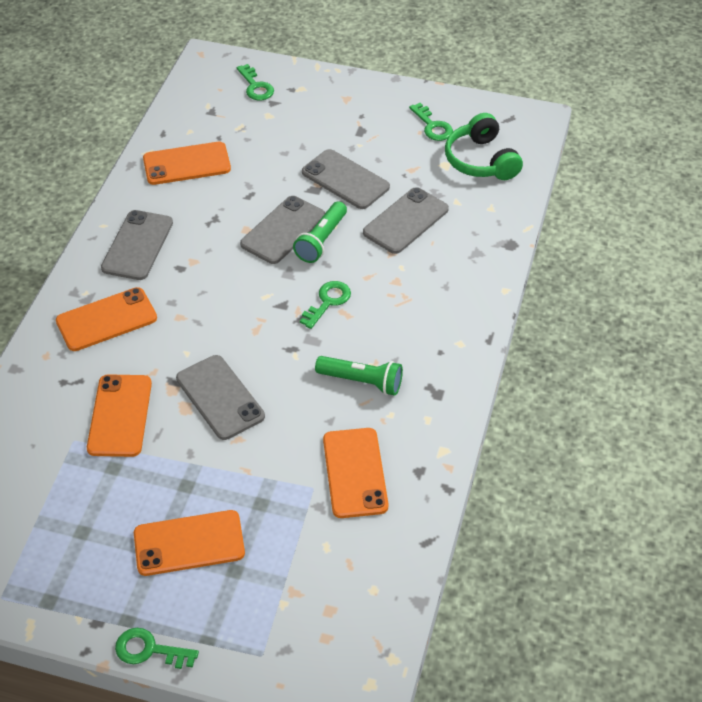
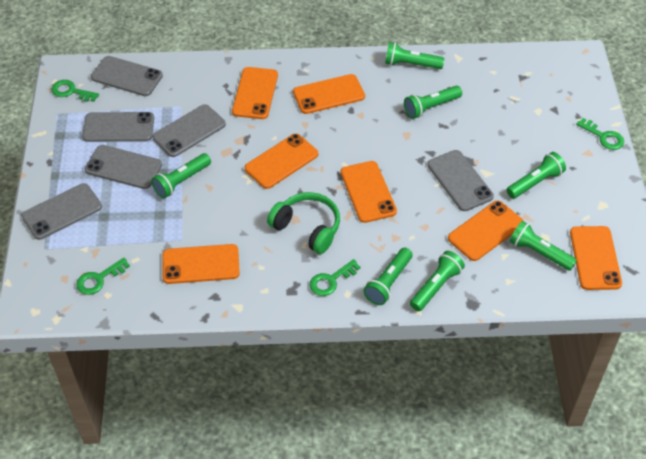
green flashlight: [293,201,347,263] [315,356,403,396] = 2 -> [151,153,211,198] [363,248,413,305] [385,42,444,69] [404,86,462,119] [410,251,465,311] [506,152,566,199] [509,221,577,271] = 7
grey phone: [101,210,173,280] [176,355,265,440] [240,196,325,264] [302,149,390,209] [363,187,449,254] = 5 -> [22,183,102,240] [82,112,154,142] [85,145,162,189] [91,56,163,96] [152,104,226,157] [427,150,494,211] = 6
orange phone: [56,287,157,351] [87,374,152,457] [134,510,245,576] [143,142,231,185] [323,428,388,518] = 5 -> [162,244,240,284] [232,67,278,119] [245,134,318,189] [293,74,365,114] [341,161,397,223] [448,201,524,261] [570,226,622,290] = 7

